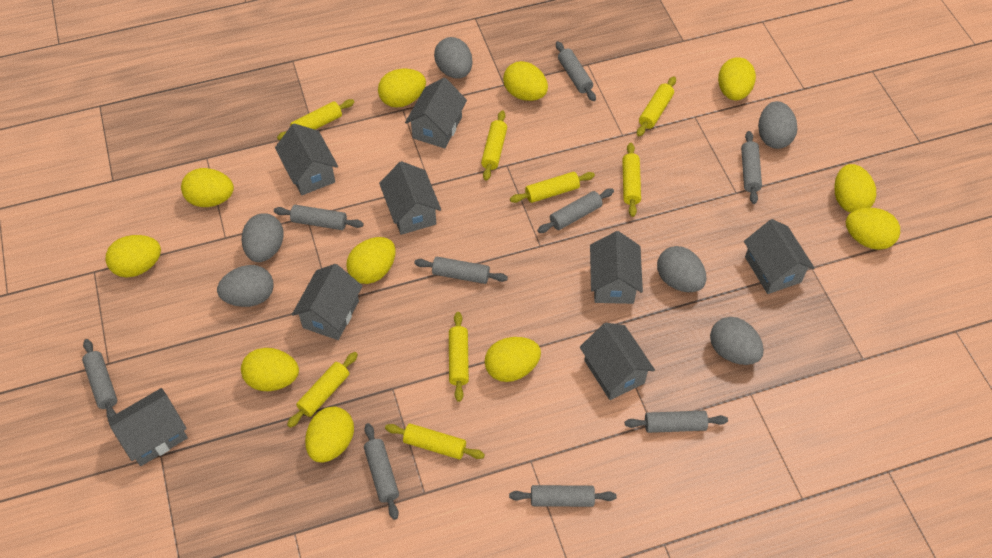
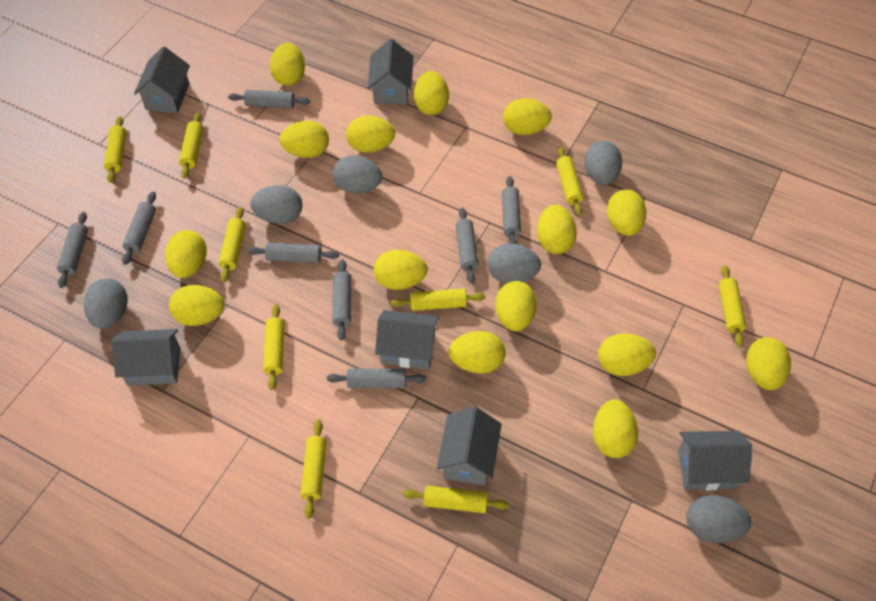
grey house: [108,388,188,466] [275,123,338,195] [292,264,362,340] [379,161,441,235] [405,78,467,148] [580,323,655,400] [590,231,643,304] [744,219,815,294] = 8 -> [111,329,181,386] [134,47,190,113] [368,39,414,104] [375,310,439,370] [437,407,502,486] [678,431,752,490] = 6
grey rolling pin: [82,339,117,418] [274,205,364,230] [364,423,399,520] [414,257,508,284] [509,485,617,507] [537,188,614,233] [556,41,596,101] [625,411,728,433] [741,131,762,204] = 9 -> [57,212,88,288] [122,192,156,265] [228,90,310,109] [247,243,339,263] [327,369,426,388] [332,259,351,341] [456,208,479,283] [502,176,521,244] = 8
yellow egg: [105,235,161,277] [181,168,234,207] [241,348,299,391] [305,406,354,463] [346,237,396,284] [378,69,426,108] [485,337,541,382] [503,61,548,101] [718,57,756,100] [834,164,876,213] [846,208,900,250] = 11 -> [165,230,207,278] [169,285,225,326] [270,43,305,86] [279,121,329,158] [346,116,395,153] [374,250,428,290] [414,71,449,115] [449,331,505,373] [495,281,537,331] [503,98,552,135] [537,205,577,254] [593,399,638,458] [598,333,656,376] [607,190,646,236] [746,337,791,390] = 15
yellow rolling pin: [277,99,354,140] [287,352,358,428] [385,424,485,459] [449,312,469,402] [481,110,507,181] [510,172,595,203] [622,143,641,217] [637,76,676,137] = 8 -> [104,116,127,183] [179,112,204,179] [219,207,246,283] [263,304,285,390] [300,419,327,519] [391,289,485,311] [403,486,509,513] [556,147,584,216] [719,265,746,347] = 9

